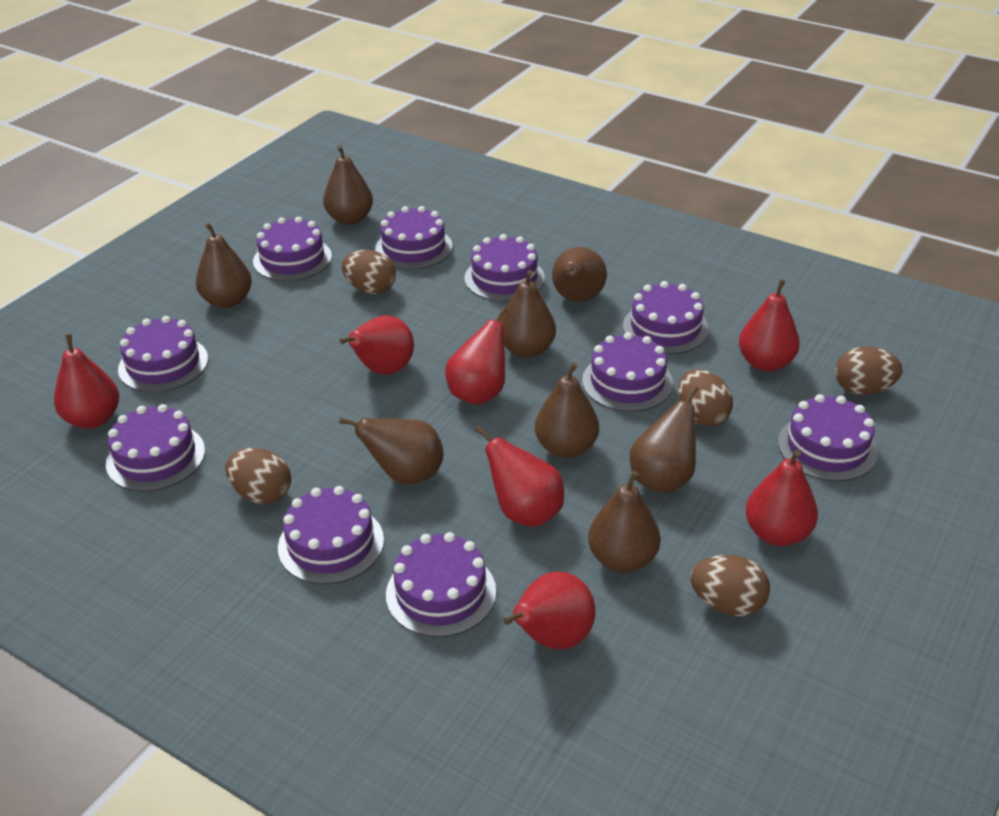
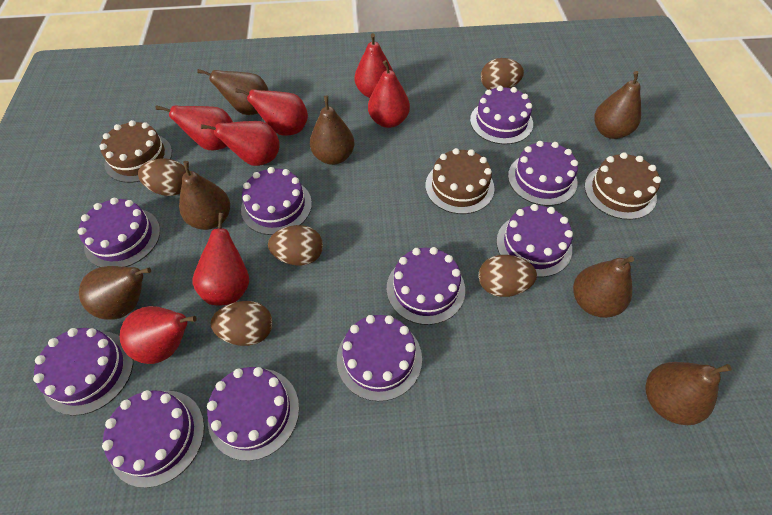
brown cake: none = 0 -> [100,120,172,183] [425,148,494,214] [584,152,661,220] = 3
brown pear: [196,223,252,308] [323,145,373,225] [339,417,444,484] [500,270,556,358] [535,362,599,458] [552,247,607,302] [588,471,661,573] [629,386,699,493] = 8 -> [79,266,151,320] [179,161,230,230] [197,69,269,115] [310,96,354,165] [573,256,634,318] [594,71,641,139] [645,362,732,425] = 7

